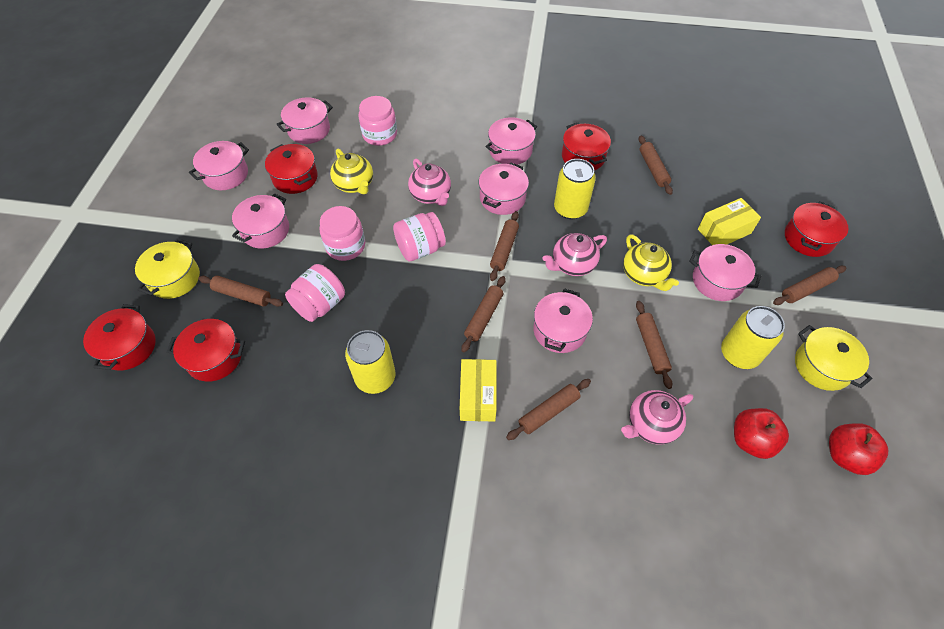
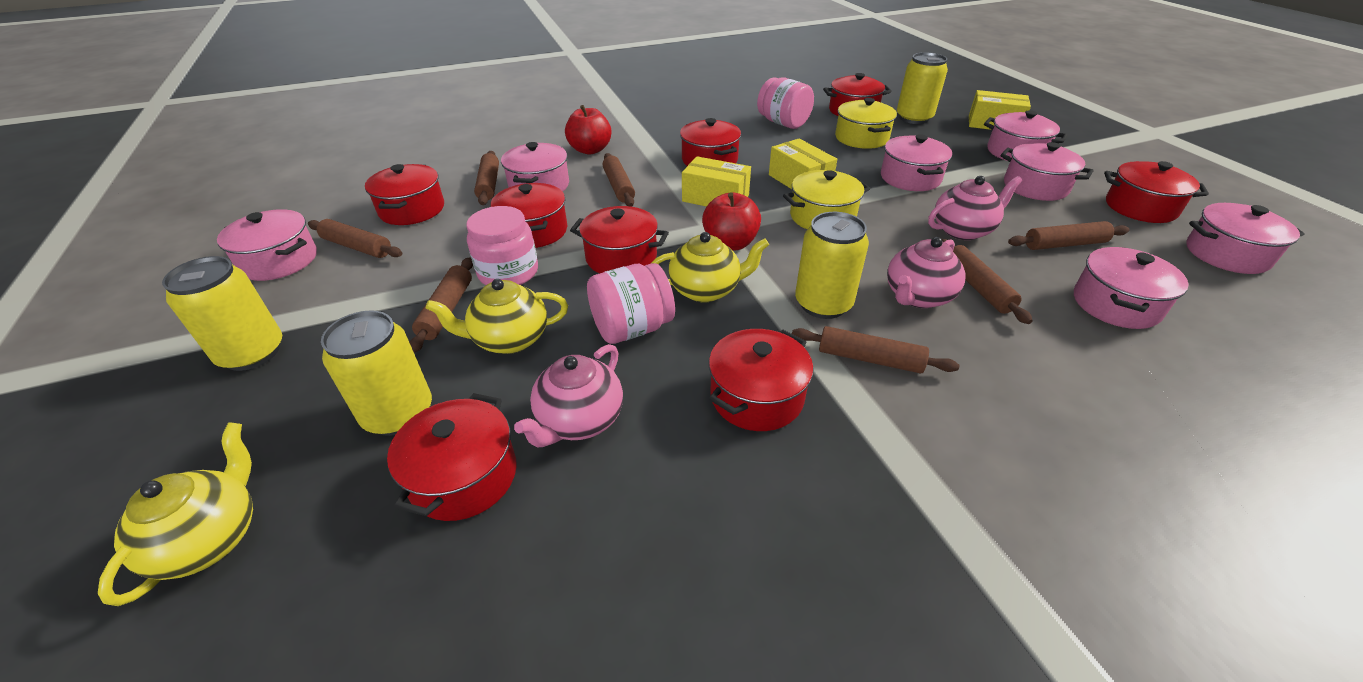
pink jar: [285,264,345,322] [320,206,365,261] [358,96,397,146] [393,212,446,261] = 4 -> [467,206,538,285] [587,263,675,344] [757,78,814,129] = 3
red pot: [83,304,156,370] [167,319,245,382] [265,144,318,194] [562,122,611,170] [785,202,848,257] = 5 -> [365,164,444,225] [387,393,517,521] [491,183,567,248] [570,206,669,274] [680,118,741,166] [709,329,814,431] [823,73,892,116] [1104,161,1209,223] = 8
yellow box: [460,359,497,422] [698,198,761,245] = 2 -> [682,156,751,207] [769,139,837,189] [969,90,1031,130] = 3
yellow can: [345,330,395,394] [554,159,596,219] [721,306,785,369] = 3 -> [162,256,282,371] [321,310,432,436] [795,212,869,319] [897,52,948,124] = 4
yellow teapot: [330,149,373,194] [623,235,679,291] = 2 -> [98,423,253,606] [426,279,568,354] [650,232,769,302] = 3

